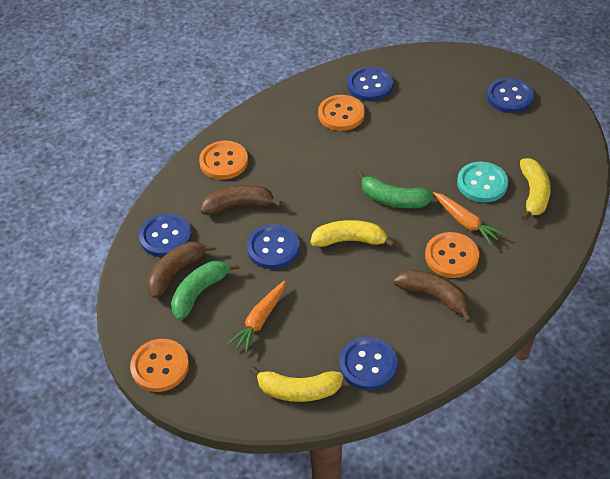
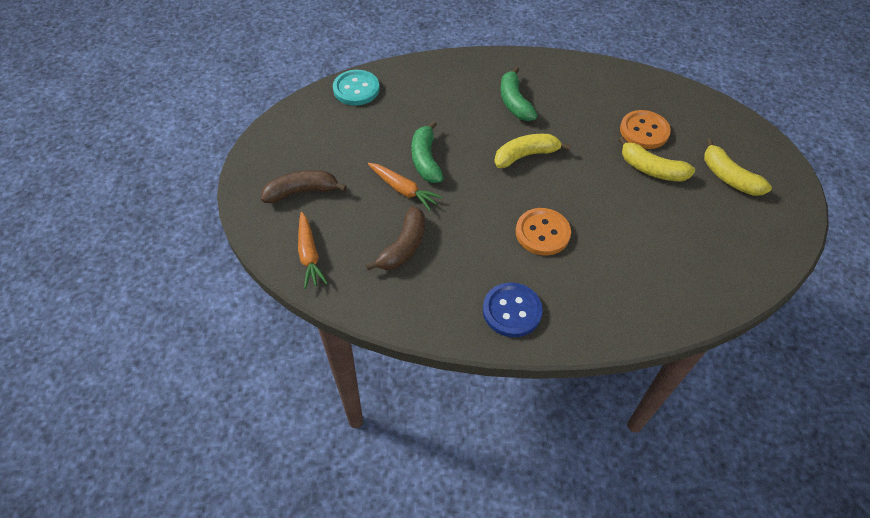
blue button: [139,213,192,257] [247,224,300,269] [339,337,398,390] [348,67,393,101] [487,78,534,113] = 5 -> [483,283,543,337] = 1
brown banana: [147,242,216,298] [200,185,282,215] [394,270,472,323] = 3 -> [261,170,347,203] [366,206,425,270] = 2
orange button: [130,339,189,392] [199,141,248,180] [318,95,365,131] [425,232,479,278] = 4 -> [516,208,571,255] [620,110,671,149] = 2

